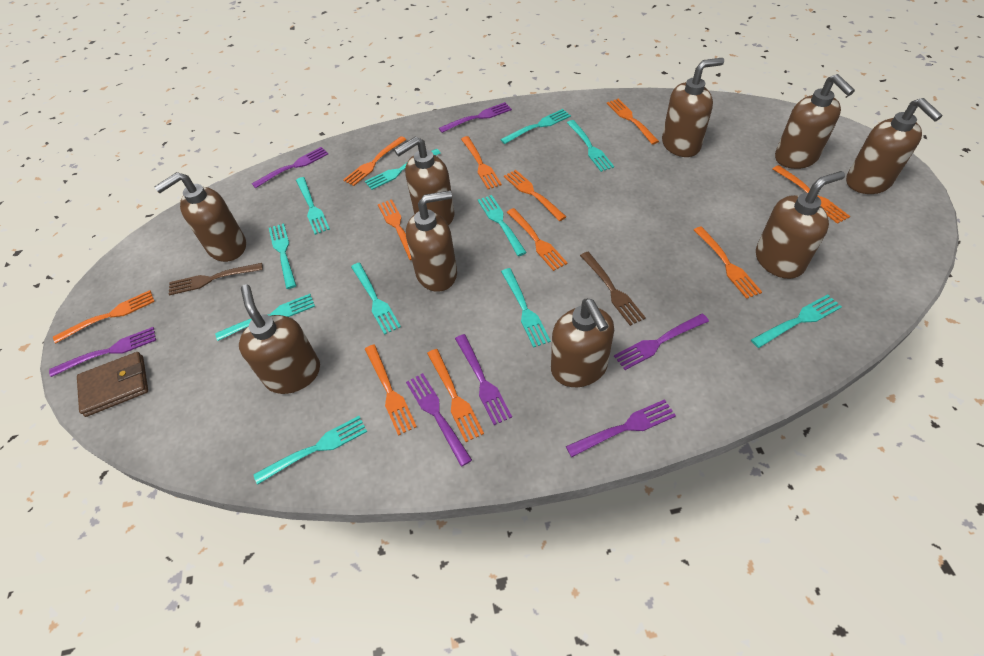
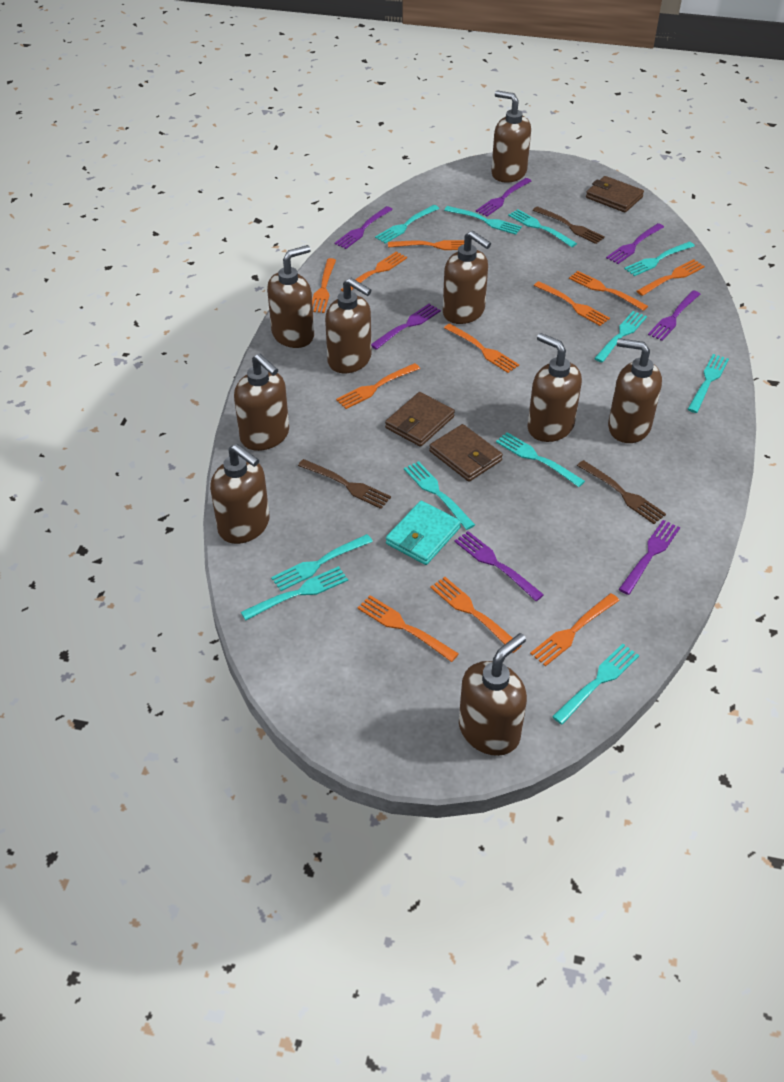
brown fork: [169,263,263,295] [580,252,646,326] = 2 -> [298,459,391,509] [533,206,605,244] [577,460,666,524] = 3
brown wallet: [77,352,148,417] = 1 -> [385,392,455,447] [429,424,503,482] [586,176,644,213] = 3
turquoise wallet: none = 0 -> [386,501,461,565] = 1

